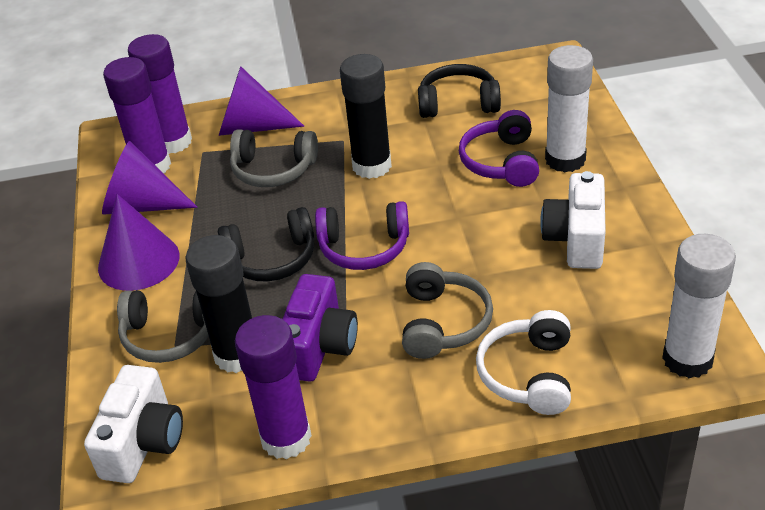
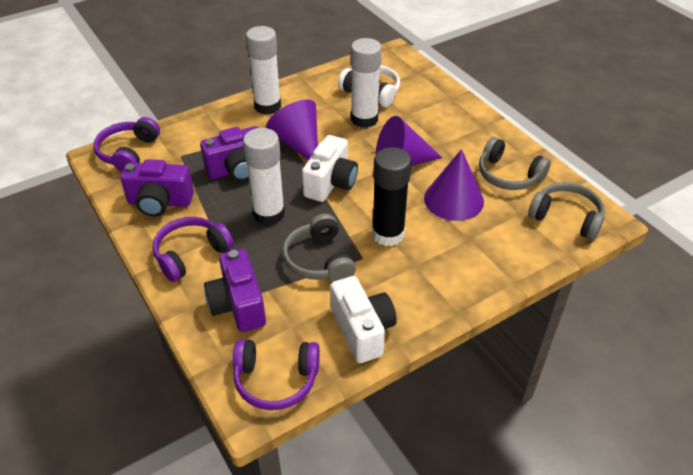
black glue stick: [185,235,252,373] [340,54,392,179] = 2 -> [372,147,411,246] = 1
black headphones: [218,207,314,282] [418,64,501,118] = 2 -> none = 0
purple camera: [283,274,358,382] = 1 -> [121,159,194,217] [200,126,259,181] [204,249,266,332] = 3
purple glue stick: [103,57,171,173] [128,34,192,154] [235,315,312,459] = 3 -> none = 0
purple headphones: [315,201,409,270] [459,110,539,187] = 2 -> [93,117,160,172] [152,217,234,282] [233,339,320,410] = 3
white glue stick: [545,45,593,173] [662,234,736,378] = 2 -> [243,128,285,225] [246,26,281,115] [351,38,382,128] = 3

